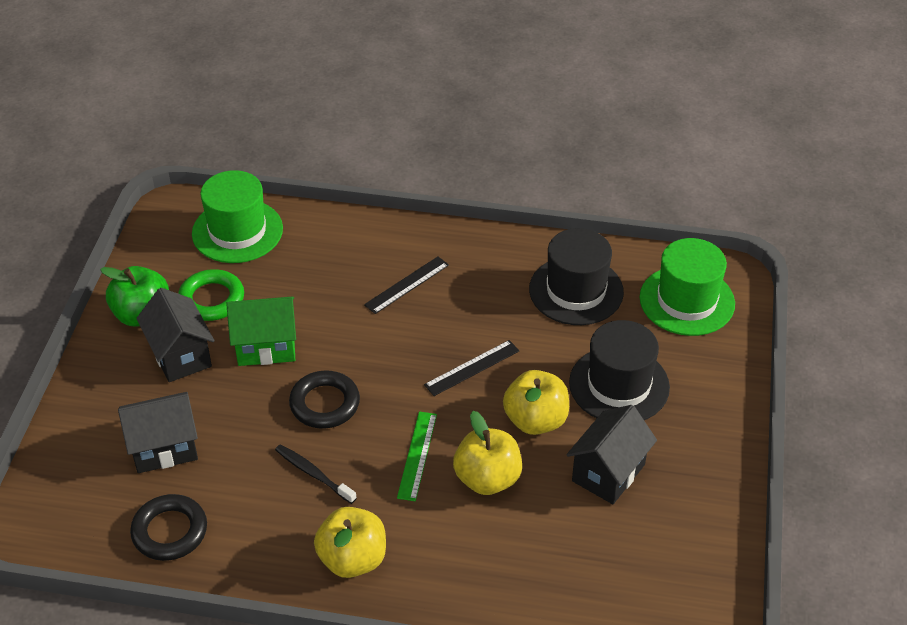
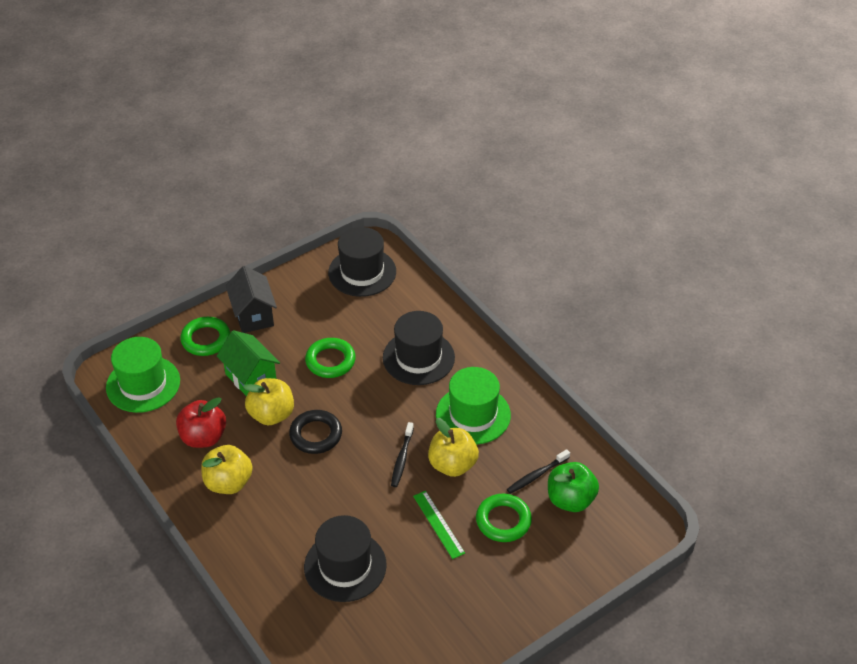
black hat: [529,228,624,325] [569,320,670,420] = 2 -> [304,515,387,602] [328,227,396,297] [383,311,455,385] = 3
black house: [118,392,198,473] [136,288,215,382] [566,405,657,504] = 3 -> [225,266,277,333] = 1
black ring: [130,494,207,561] [289,370,360,429] = 2 -> [289,410,342,454] = 1
black ruler: [364,256,449,314] [424,340,519,396] = 2 -> none = 0
black toothbrush: [275,444,357,504] = 1 -> [391,422,414,487] [507,449,570,494] = 2
green ring: [178,269,244,321] = 1 -> [180,317,230,356] [305,338,356,378] [476,494,532,542] = 3
red apple: none = 0 -> [176,397,226,448] = 1

